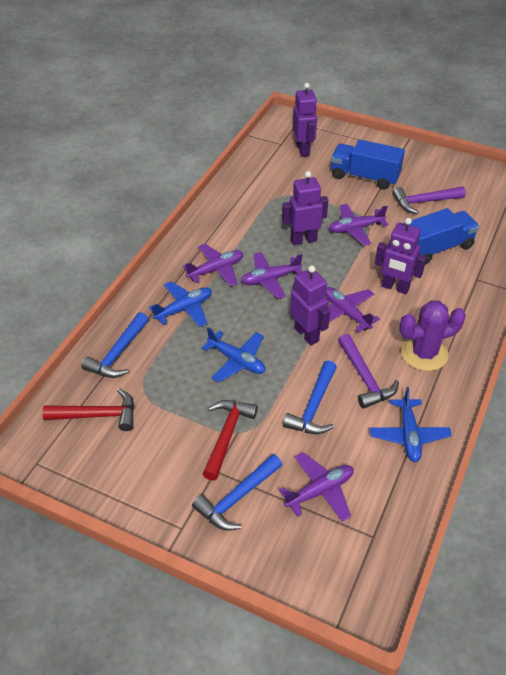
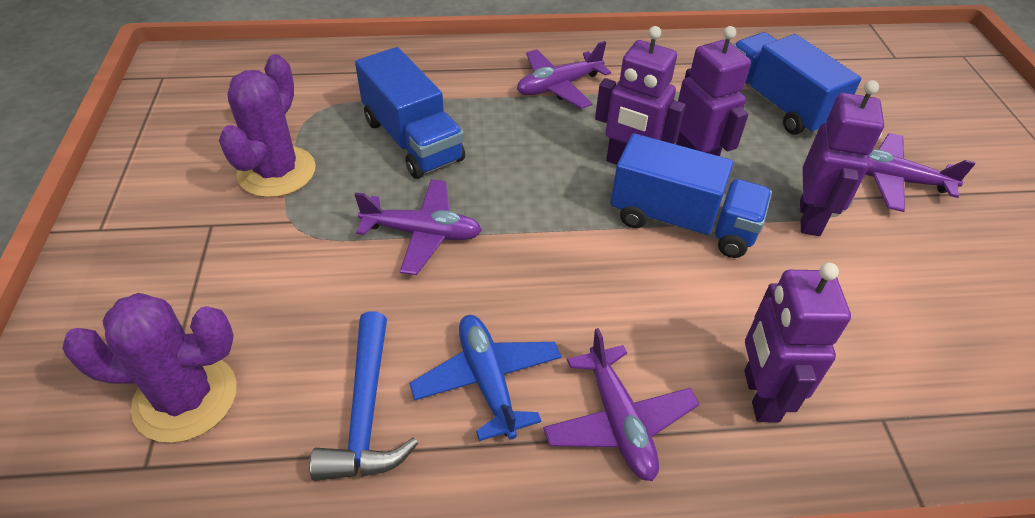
blue hammer: [81,312,149,378] [192,454,282,531] [283,360,337,434] = 3 -> [310,311,418,481] = 1
blue plane: [149,281,212,327] [201,327,265,383] [370,387,452,462] = 3 -> [409,315,562,441] = 1
blue truck: [331,139,405,190] [404,208,480,265] = 2 -> [355,47,465,179] [610,133,772,258] [733,32,861,135] = 3
purple cactus: [399,300,466,371] = 1 -> [62,293,237,443] [219,54,316,198] = 2
purple hammer: [338,334,399,409] [392,187,466,214] = 2 -> none = 0
purple plane: [183,244,243,287] [241,252,303,299] [279,452,354,522] [326,287,380,332] [329,204,388,246] = 5 -> [354,179,482,275] [517,41,611,109] [543,328,699,481] [865,133,975,212] = 4
red hammer: [42,388,134,431] [203,400,258,481] = 2 -> none = 0

